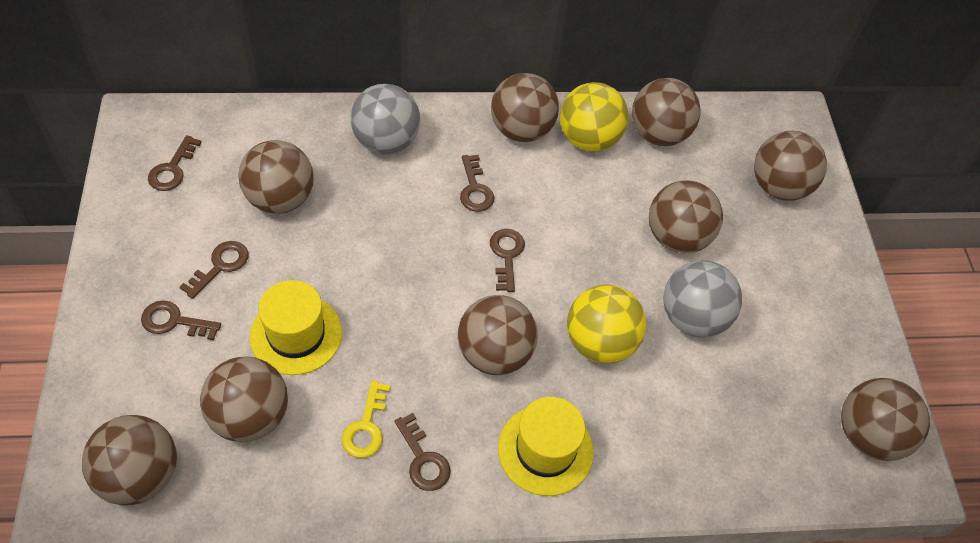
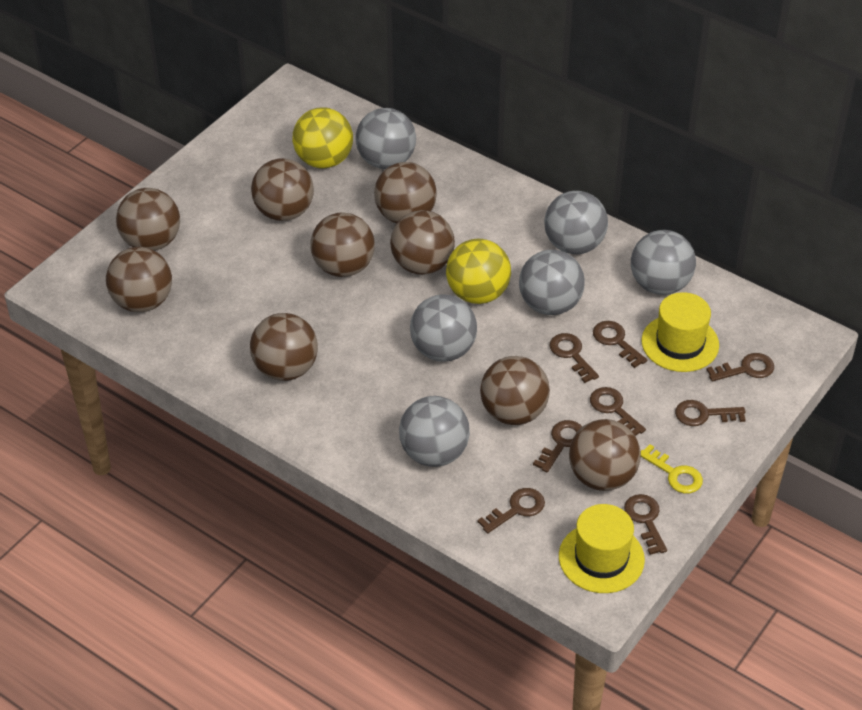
brown key: [141,300,221,340] [148,135,202,191] [180,241,249,299] [395,413,451,491] [460,155,494,212] [490,229,525,292] = 6 -> [477,488,545,533] [533,420,582,472] [550,333,599,383] [590,387,646,436] [593,321,647,368] [624,494,667,555] [675,400,746,426] [706,353,774,381] = 8
grey ball: [350,84,420,154] [663,260,742,337] = 2 -> [356,108,416,169] [399,396,470,467] [410,294,477,362] [519,250,585,315] [544,191,608,254] [631,230,696,295] = 6

